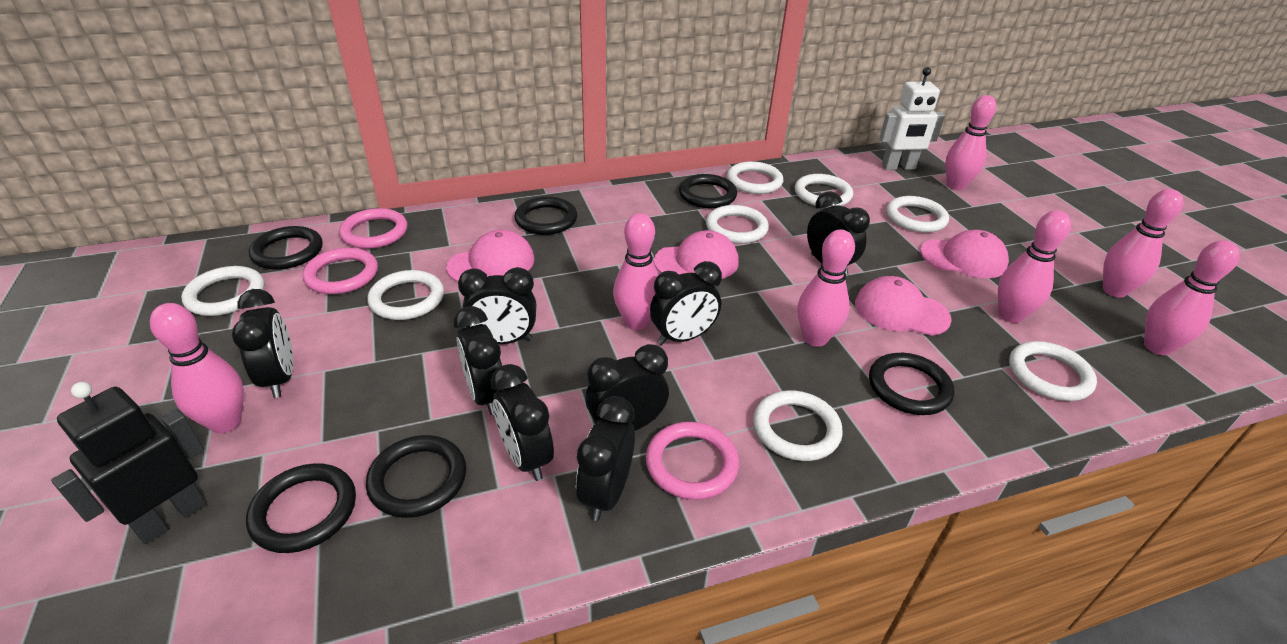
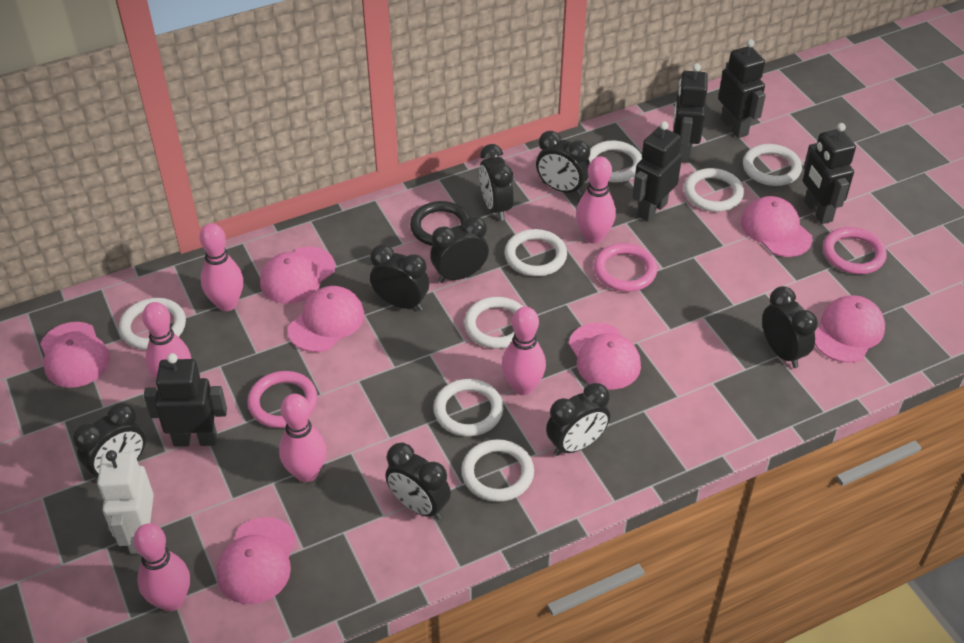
black ring: [246,463,356,553] [249,226,323,270] [366,435,466,518] [515,197,577,235] [679,174,737,208] [869,353,954,415] = 6 -> [410,201,470,246] = 1
black robot: [51,382,207,544] = 1 -> [144,353,227,447] [632,121,682,222] [673,63,708,163] [718,39,766,138] [803,123,856,224] = 5
pink bowling pin: [150,303,244,433] [613,213,658,330] [798,229,855,347] [945,95,997,190] [998,210,1071,323] [1103,189,1183,298] [1144,240,1240,355] = 7 -> [133,523,190,611] [142,302,191,379] [199,223,243,311] [279,394,327,482] [502,307,546,395] [576,156,616,244] = 6
pink cap: [446,230,534,282] [654,230,739,279] [855,276,952,336] [920,230,1009,278] = 4 -> [40,322,110,388] [217,517,296,604] [260,247,335,304] [288,286,364,352] [569,323,641,390] [741,196,813,257] [815,295,885,363] = 7

